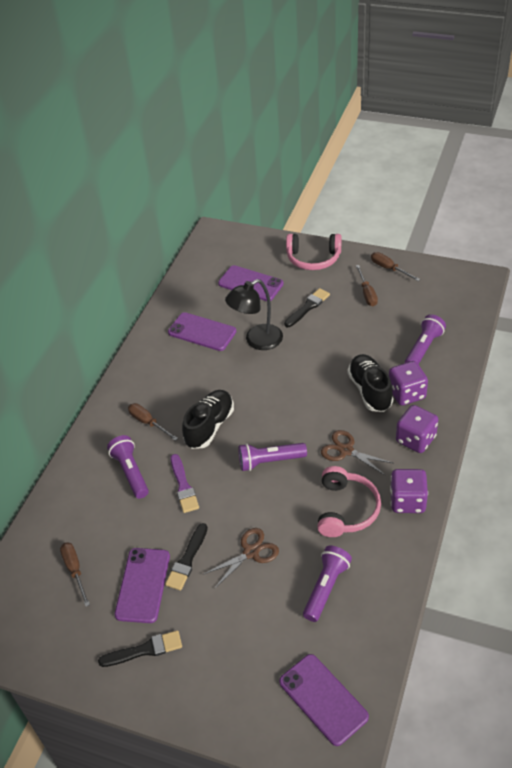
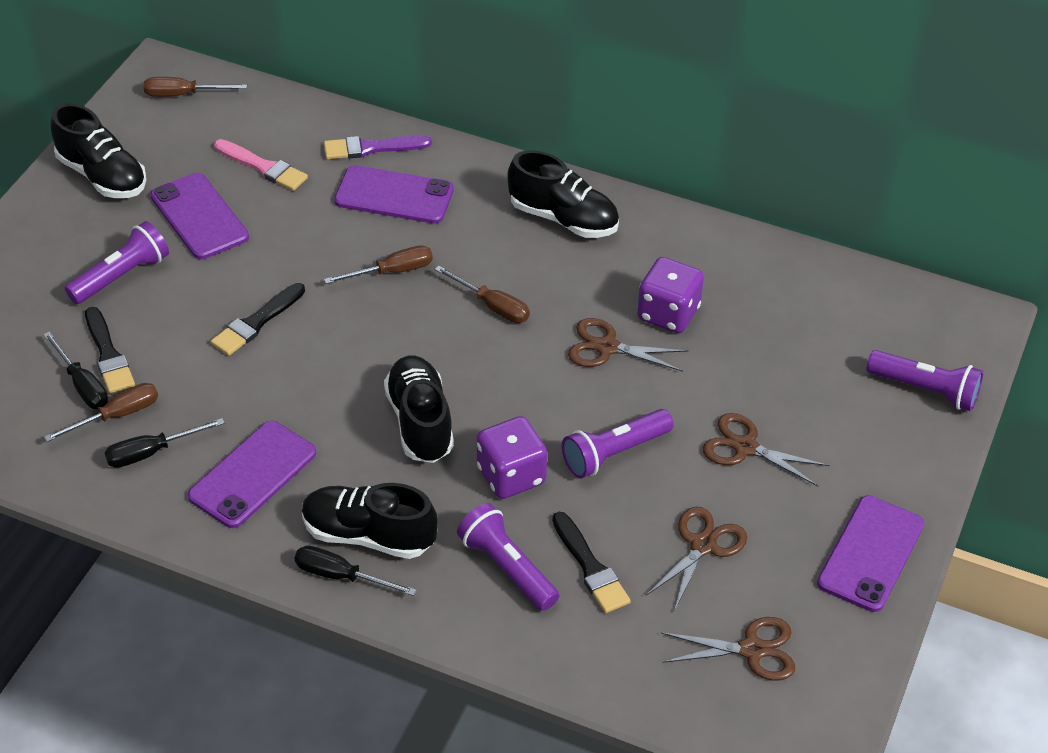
black lamp: [225,279,283,350] = 1 -> none = 0
black screwdriver: none = 0 -> [43,332,108,409] [104,418,224,468] [295,545,417,596] = 3
black shoe: [182,390,234,449] [348,354,393,412] = 2 -> [50,103,147,198] [302,483,438,559] [384,355,454,463] [507,150,619,238] = 4
brown scissors: [204,528,279,589] [321,430,393,476] = 2 -> [568,318,689,372] [646,507,747,612] [661,617,795,681] [703,413,829,486] = 4
pink brush: none = 0 -> [214,139,308,191] = 1
pink headphones: [286,234,341,270] [317,466,381,537] = 2 -> none = 0
purple dice: [389,361,428,406] [390,469,428,513] [396,405,438,453] = 3 -> [477,416,547,499] [637,257,704,333] = 2

